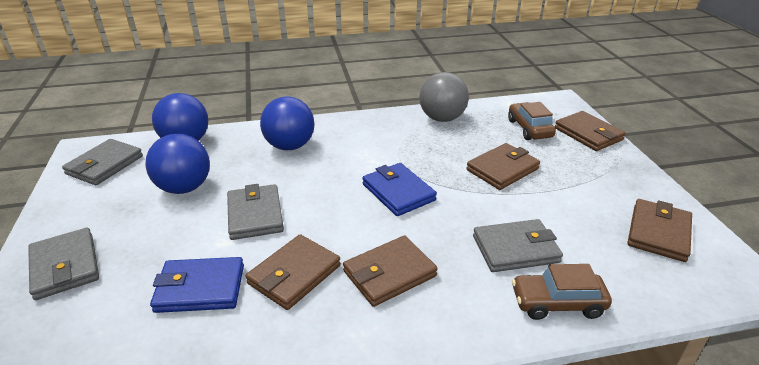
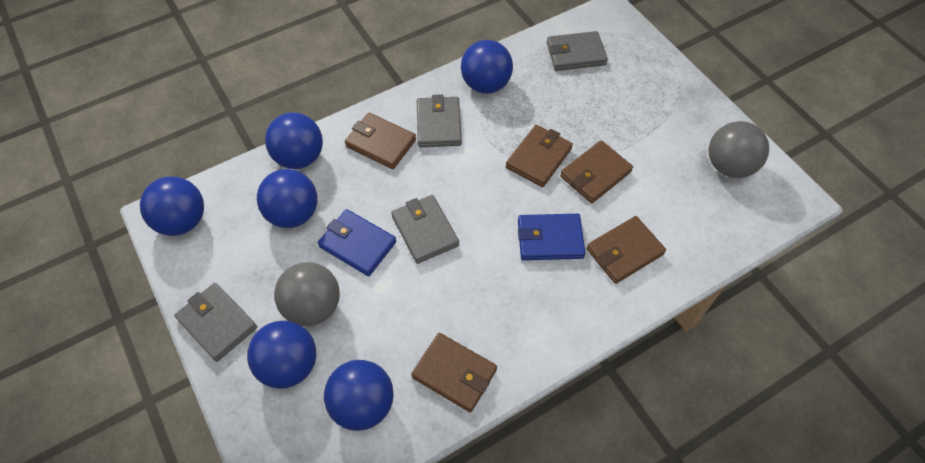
blue ball: [145,134,210,194] [152,93,208,141] [260,96,315,150] = 3 -> [140,176,204,236] [247,321,316,389] [257,169,317,228] [265,112,323,169] [324,360,394,431] [461,40,513,94] = 6
brown car: [508,102,556,140] [512,264,612,320] = 2 -> none = 0
grey ball: [419,72,469,122] = 1 -> [274,262,340,326] [708,121,769,178] = 2

